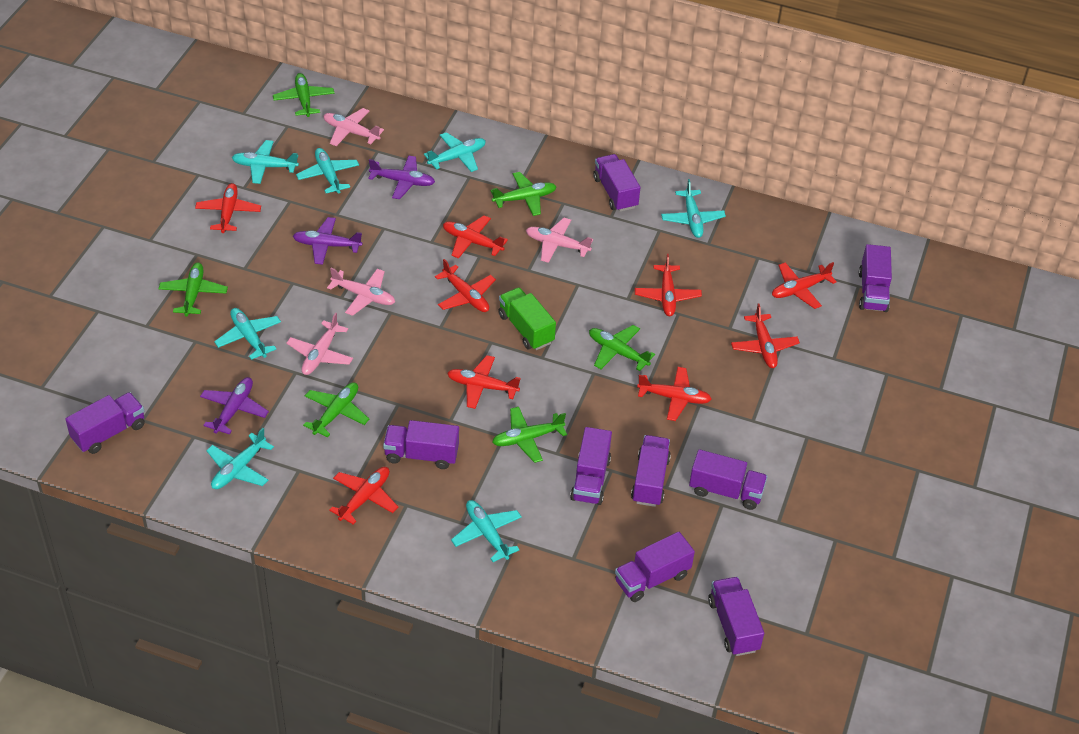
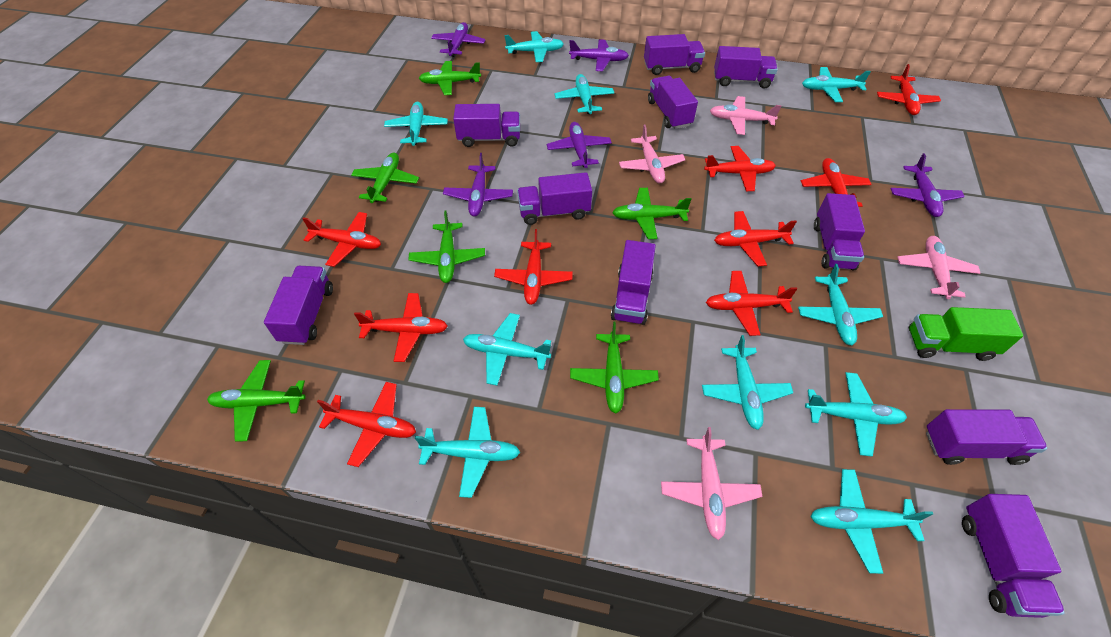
purple plane: [200,377,269,435] [293,217,362,265] [368,155,435,199] = 3 -> [431,22,486,57] [443,153,513,217] [547,122,612,168] [569,39,629,71] [890,153,965,217] = 5
purple truck: [65,392,145,454] [383,420,459,469] [570,427,612,505] [593,154,640,212] [615,532,695,602] [631,435,671,507] [689,449,767,510] [708,577,764,656] [859,244,892,312] = 9 -> [264,266,333,345] [453,104,520,147] [517,172,592,225] [611,240,656,325] [644,34,705,75] [648,76,698,129] [714,46,778,88] [814,193,865,271] [926,409,1047,465] [962,494,1065,618] = 10
turquoise plane: [206,428,274,489] [214,308,281,360] [232,140,299,184] [296,148,359,193] [424,132,486,172] [451,500,522,562] [661,179,726,238] = 7 -> [384,102,448,146] [415,407,521,498] [463,313,551,386] [505,31,564,62] [554,74,614,114] [702,335,793,430] [798,264,883,345] [802,67,871,102] [805,372,907,457] [810,469,933,574] = 10

